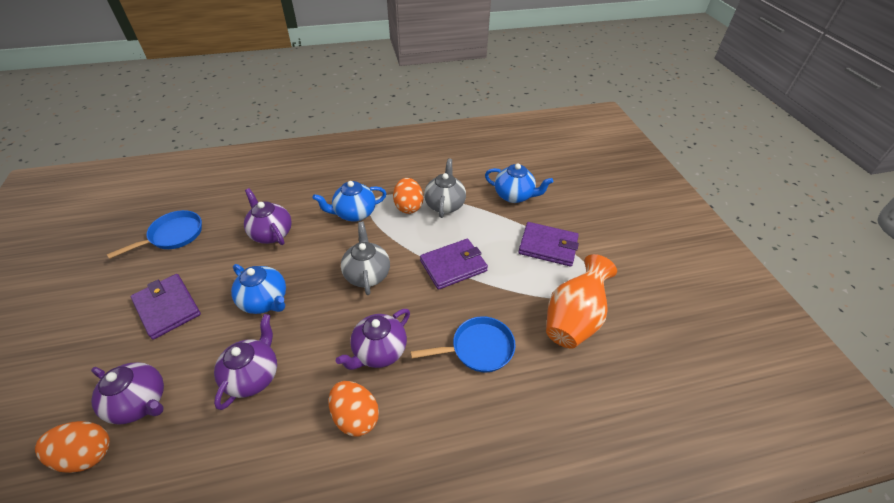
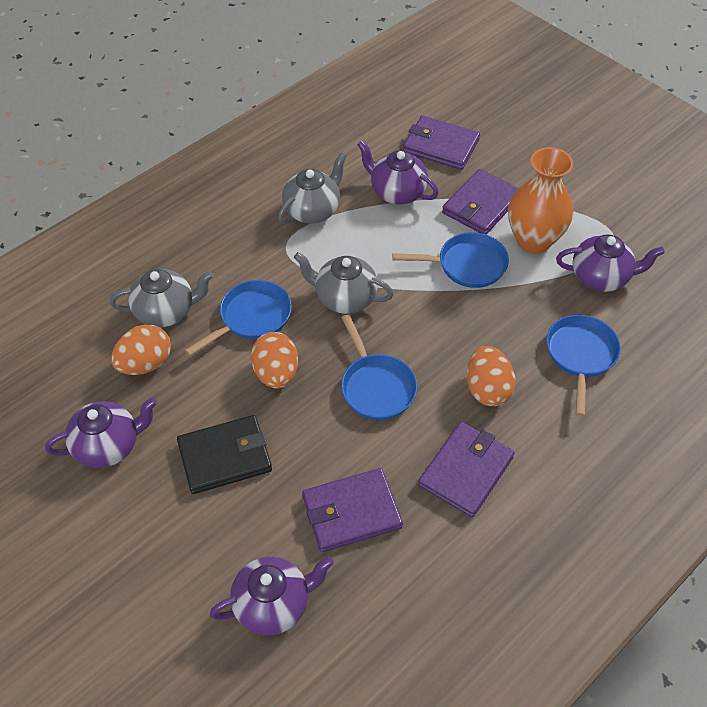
black wallet: none = 0 -> [177,415,272,494] = 1
blue pan: [107,210,202,259] [411,316,515,372] = 2 -> [185,280,292,356] [341,314,417,420] [392,232,509,288] [546,315,621,417] = 4
blue teapot: [231,264,286,314] [313,181,387,222] [485,163,553,203] = 3 -> none = 0
grey teapot: [341,222,390,295] [424,159,466,218] = 2 -> [110,269,213,327] [278,152,347,224] [294,252,394,314] = 3
purple wallet: [131,274,201,340] [420,239,488,290] [518,222,579,267] = 3 -> [302,468,403,552] [403,116,480,170] [418,422,515,517] [442,169,518,235] = 4

